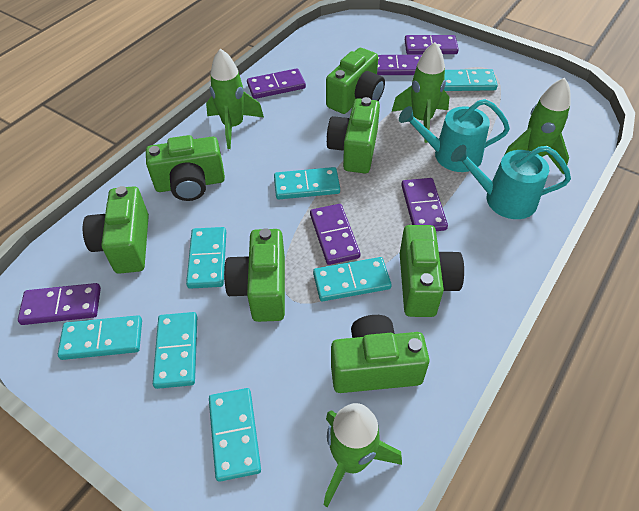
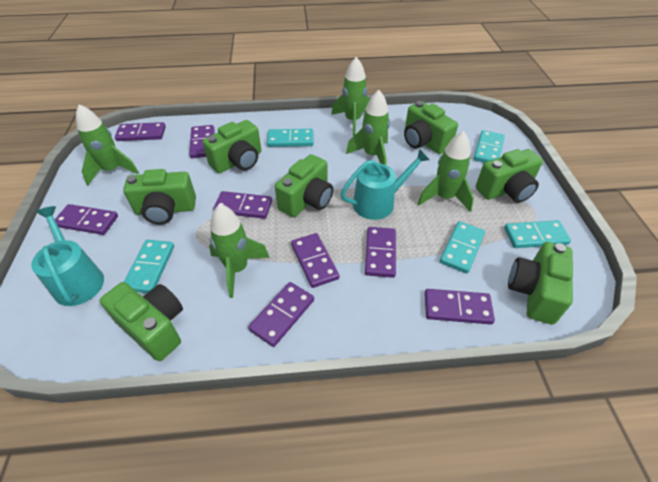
green rocket: [206,48,264,149] [324,403,402,508] [392,42,449,143] [505,78,571,174] = 4 -> [76,104,139,185] [209,204,270,298] [331,57,370,136] [346,90,390,165] [418,131,474,212] = 5
purple domino: [18,283,101,325] [247,68,306,99] [310,204,360,265] [377,55,422,75] [401,178,448,231] [405,35,459,54] = 6 -> [55,204,118,235] [115,122,166,141] [189,125,214,158] [213,191,272,219] [248,282,314,347] [291,233,340,288] [365,227,396,278] [425,289,495,324] = 8
turquoise domino: [58,315,142,360] [153,312,197,389] [186,227,226,289] [209,388,261,482] [274,167,340,199] [313,257,392,301] [444,69,498,91] = 7 -> [124,240,174,293] [267,129,313,147] [440,221,485,273] [474,130,505,163] [504,220,571,248] = 5

